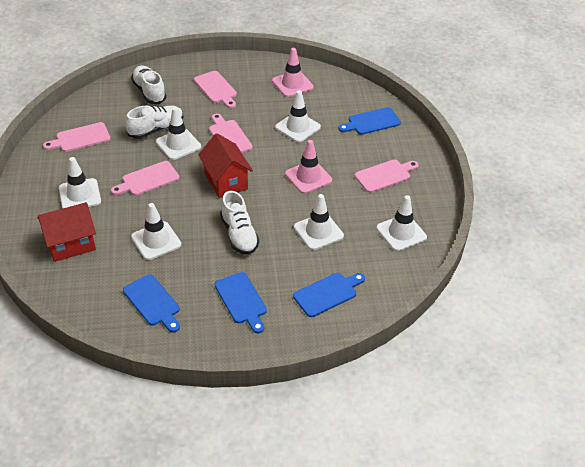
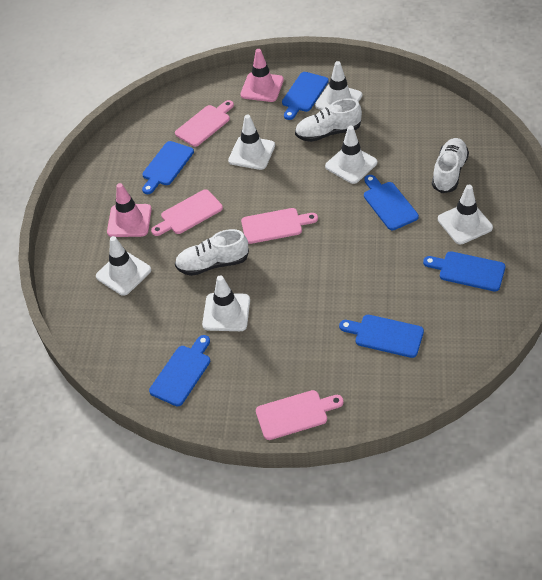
blue cutting board: [123,274,180,333] [215,272,267,333] [293,273,365,317] [338,107,401,135] = 4 -> [142,141,194,194] [149,335,210,406] [282,72,329,120] [339,315,424,358] [364,175,419,230] [423,251,505,292] = 6
pink cutting board: [43,122,110,152] [111,161,179,196] [194,71,237,108] [209,114,253,153] [355,160,419,193] = 5 -> [151,189,223,236] [175,100,234,147] [241,208,318,244] [256,390,344,440] = 4
red house: [38,202,96,262] [198,133,253,198] = 2 -> none = 0

